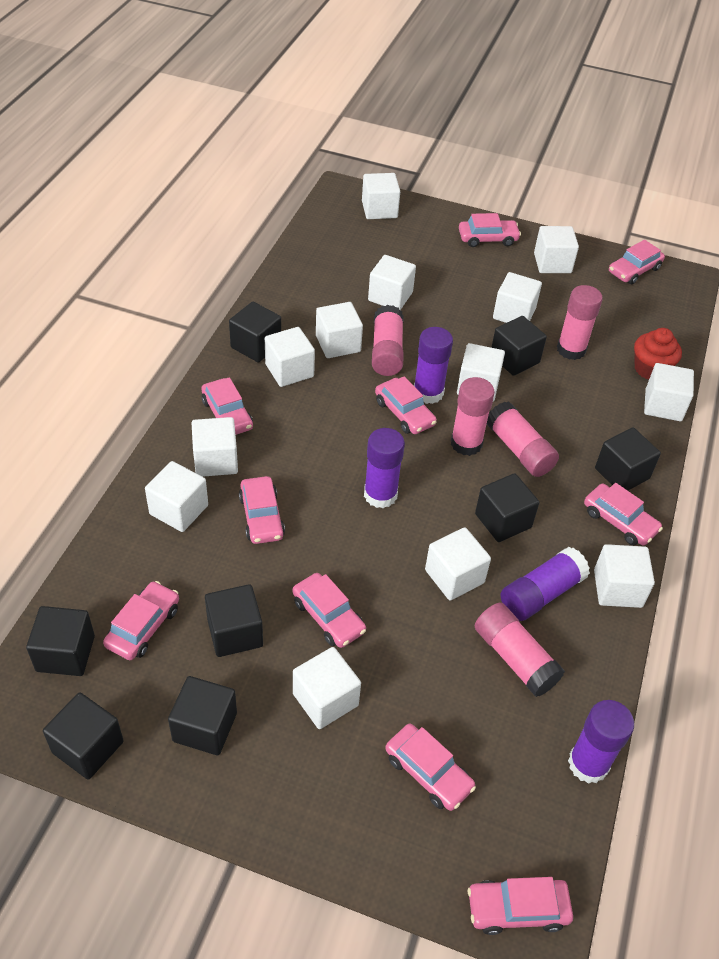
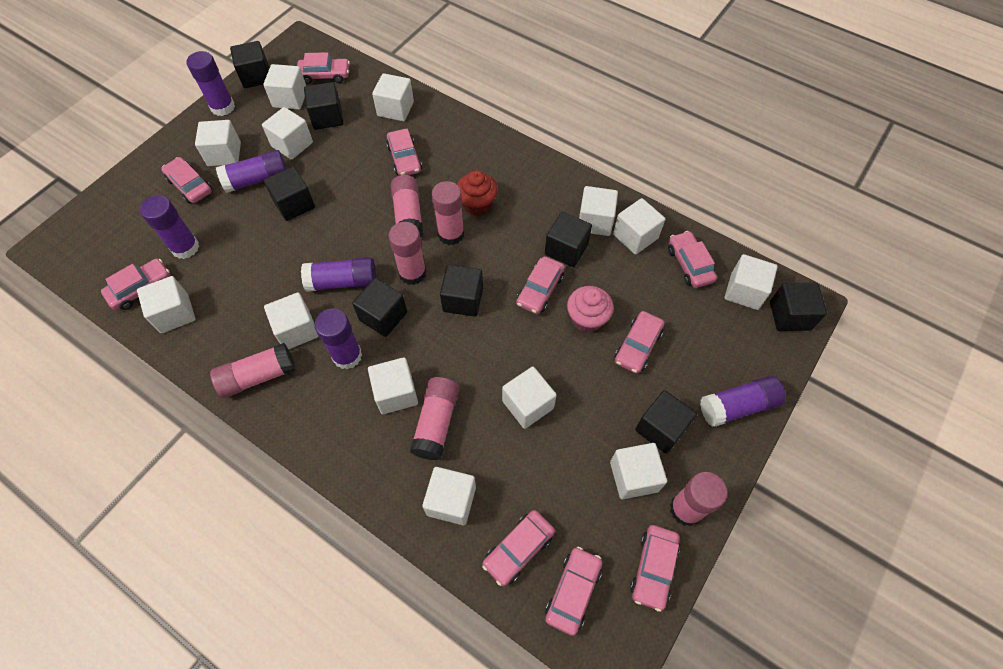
pink cupcake: none = 0 -> [567,286,614,332] = 1
pink glue stick: [372,305,404,376] [451,377,495,456] [475,603,565,697] [487,401,559,477] [557,285,603,360] = 5 -> [210,343,296,398] [389,222,426,285] [390,175,424,238] [410,377,459,460] [432,181,464,245] [670,472,727,526] = 6
purple glue stick: [364,428,405,508] [414,327,453,404] [501,547,590,621] [568,700,634,784] = 4 -> [140,195,199,259] [187,51,235,116] [216,150,287,193] [301,257,376,292] [315,308,362,370] [700,376,786,427] = 6

